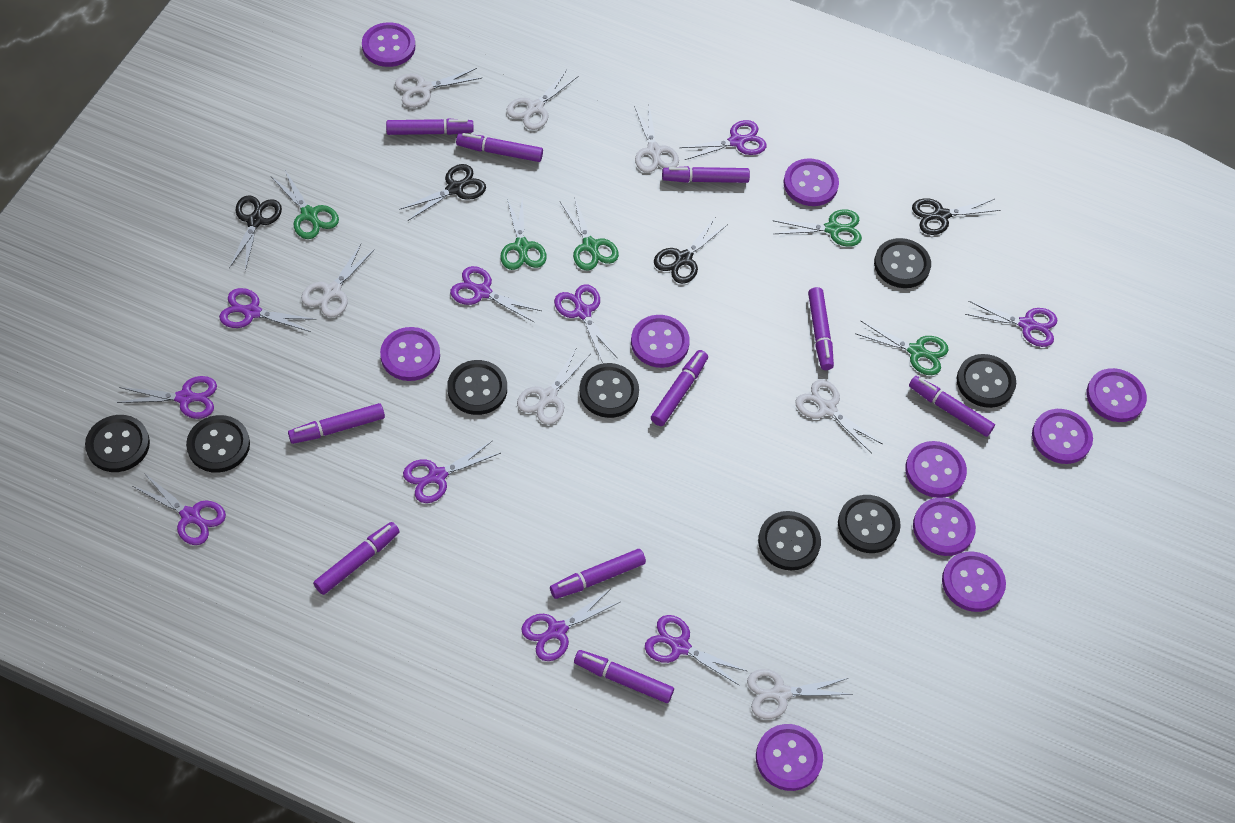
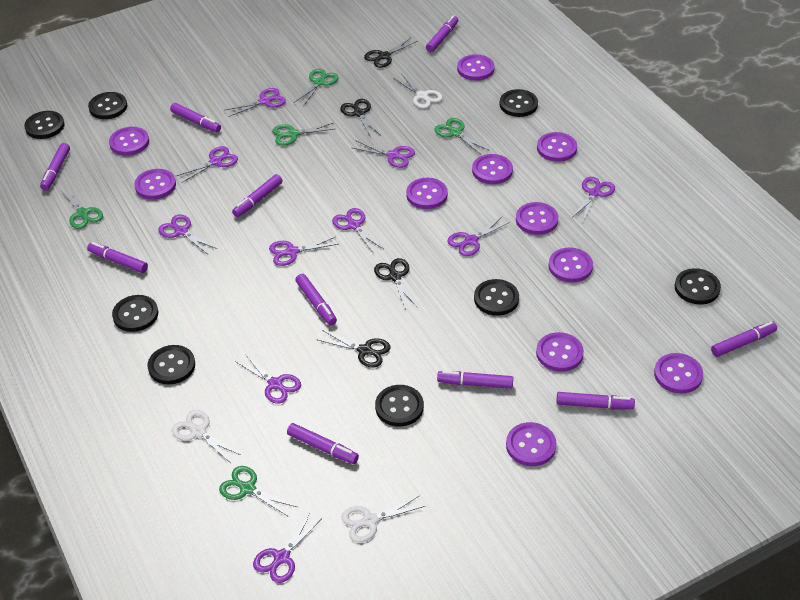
purple button: [362,22,415,67] [380,327,440,381] [631,315,690,368] [756,724,823,791] [784,158,839,206] [905,441,967,498] [913,497,976,556] [942,552,1006,612] [1032,409,1093,464] [1086,368,1147,422] = 10 -> [109,127,149,156] [134,169,176,200] [406,178,448,209] [457,54,494,81] [472,154,513,184] [506,422,557,466] [516,202,558,235] [536,332,584,372] [537,132,577,162] [549,247,593,283] [654,353,703,394] = 11
white scissors: [301,244,375,317] [395,68,481,108] [507,70,579,130] [517,347,590,425] [634,106,679,173] [747,669,853,719] [795,380,882,453] = 7 -> [172,410,241,463] [341,495,425,542] [393,73,443,108] = 3

